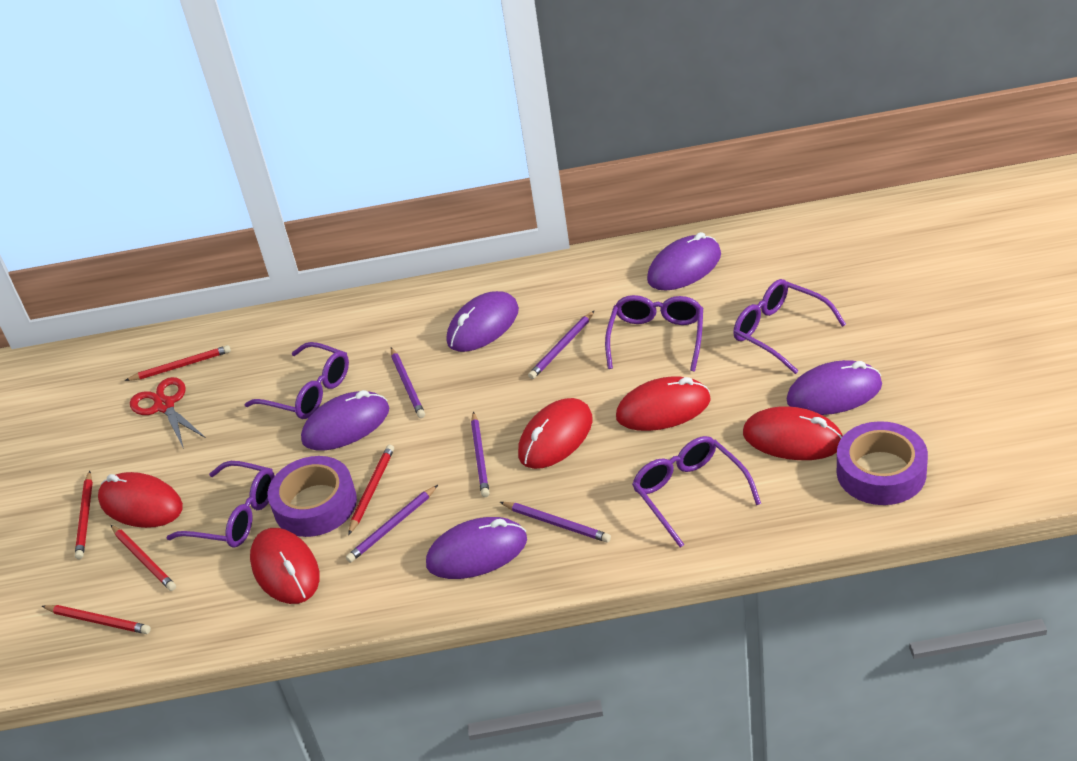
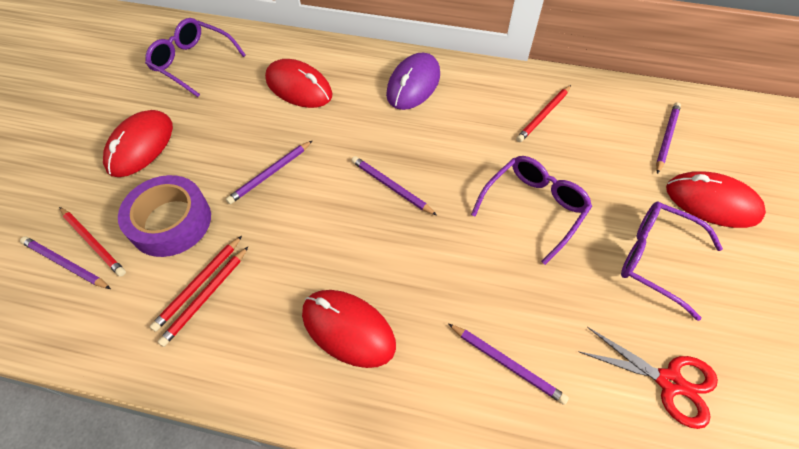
purple glasses: [166,461,275,548] [245,342,349,419] [605,295,703,371] [632,436,761,547] [733,279,846,374] = 5 -> [145,18,246,97] [471,156,592,265] [621,201,723,321] = 3
purple mouse: [301,390,389,450] [426,517,527,579] [447,291,519,352] [647,232,721,290] [786,360,882,415] = 5 -> [386,53,440,110] = 1
purple tape: [268,456,357,537] [837,421,928,505] = 2 -> [118,175,211,257] = 1
red mouse: [98,472,183,528] [250,528,320,604] [518,398,593,469] [616,376,711,431] [743,406,843,460] = 5 -> [103,110,173,177] [265,59,332,108] [302,290,396,368] [666,171,766,228] = 4
red pencil: [42,605,151,634] [75,471,93,559] [111,525,176,591] [125,345,231,381] [348,445,394,535] = 5 -> [59,207,126,277] [150,236,242,332] [158,247,248,347] [516,85,571,142] = 4

